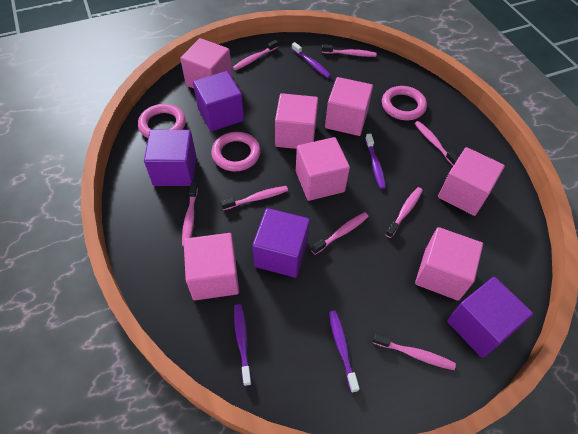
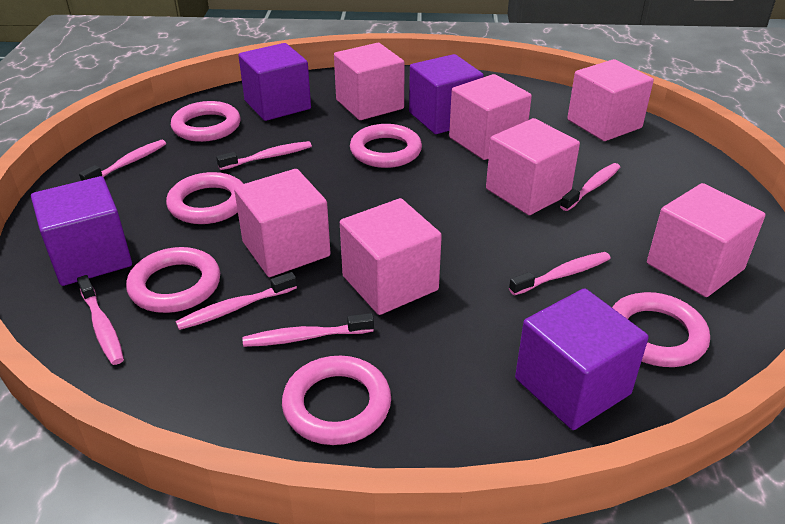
pink ring: [138,104,186,138] [211,132,261,171] [382,86,427,120] = 3 -> [126,247,220,313] [166,172,243,224] [171,101,240,142] [282,356,391,445] [350,124,422,168] [612,292,710,367] = 6
pink toothbrush: [182,183,198,246] [221,186,288,210] [233,40,278,71] [311,212,369,255] [322,44,377,57] [373,334,456,370] [385,187,423,238] [414,121,458,166] = 8 -> [77,275,124,365] [79,140,166,181] [175,272,297,330] [216,141,312,170] [243,313,374,347] [509,252,611,296] [560,163,621,211] = 7
purple toothbrush: [234,304,252,386] [292,42,331,78] [329,311,360,393] [365,134,386,189] = 4 -> none = 0

